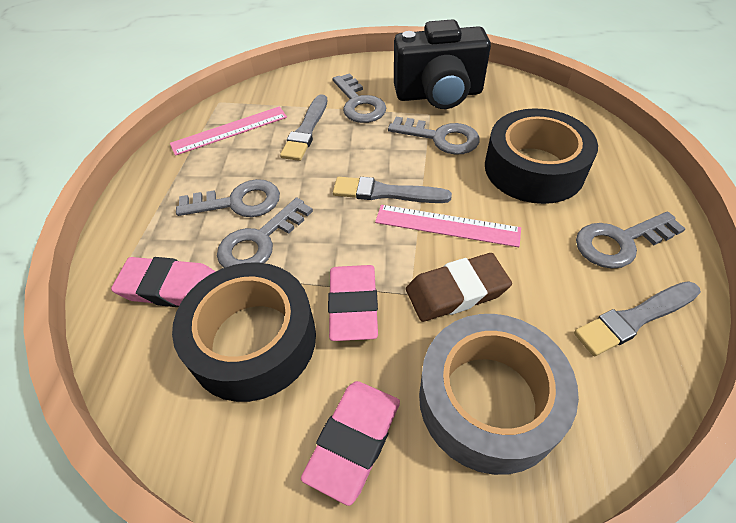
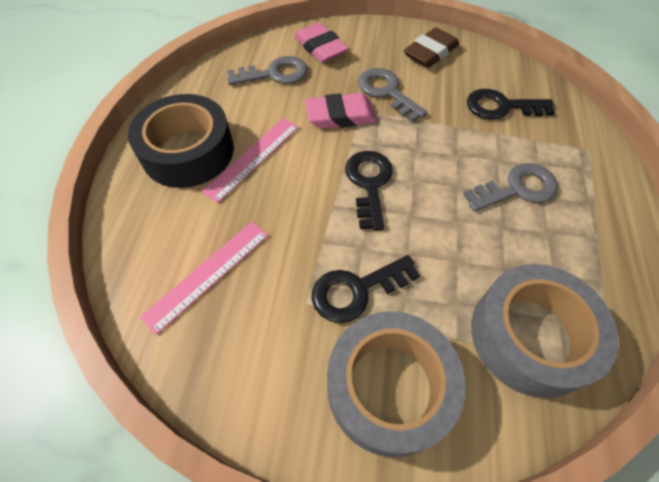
black camera: [394,19,491,109] = 1 -> none = 0
black key: none = 0 -> [312,255,420,323] [345,151,393,231] [467,89,555,120] = 3
black tape: [172,262,316,402] [485,108,598,204] = 2 -> [128,94,234,188] = 1
grey brush: [280,94,327,161] [333,177,452,203] [574,281,701,356] = 3 -> none = 0
grey key: [176,179,280,217] [217,198,313,268] [333,73,386,123] [388,117,480,155] [576,212,685,269] = 5 -> [227,56,308,85] [358,68,428,122] [463,163,558,212] = 3
grey tape: [419,314,579,475] = 1 -> [327,311,466,457] [471,264,618,398] = 2
pink eraser: [111,257,216,307] [301,381,400,506] [328,265,378,341] = 3 -> [294,22,349,63] [305,93,377,129] = 2

